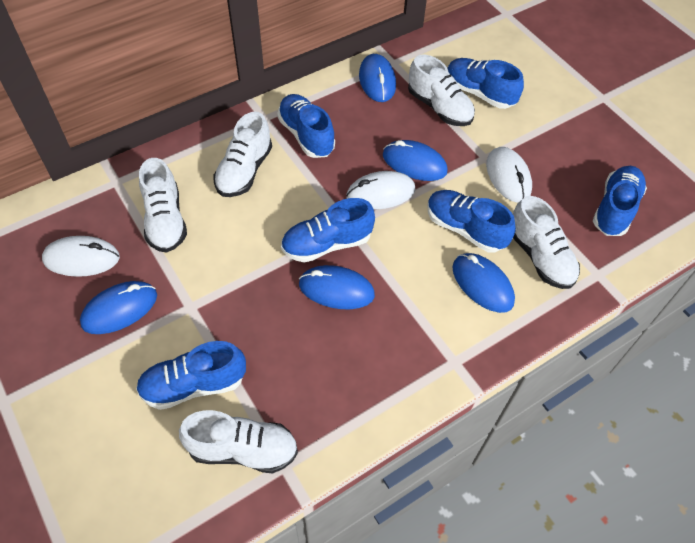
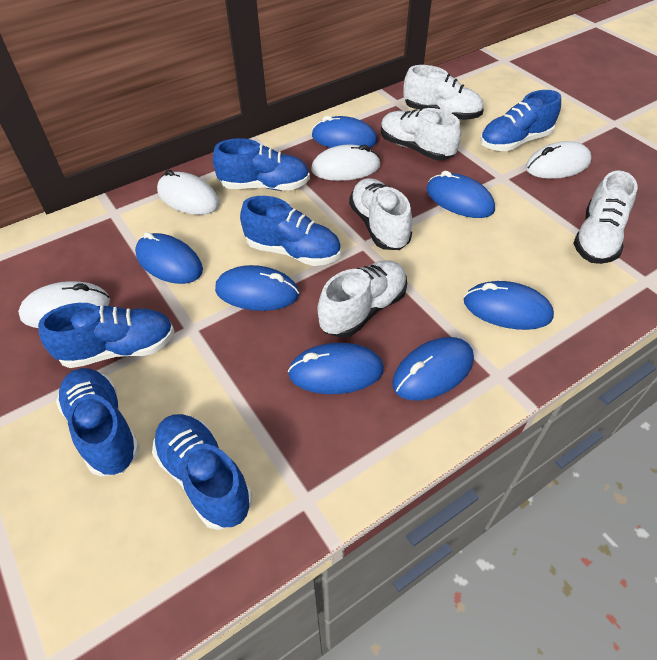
blue mouse: [80,281,157,334] [299,265,375,309] [359,54,396,102] [383,140,448,181] [452,253,515,313] = 5 -> [135,232,203,284] [215,265,299,311] [288,343,384,394] [312,116,377,148] [392,337,474,401] [426,171,495,218] [464,281,554,330] = 7
white mouse: [42,236,120,277] [346,171,415,210] [486,147,532,203] = 3 -> [18,281,110,328] [157,170,220,215] [311,145,381,181] [525,141,592,179] = 4

